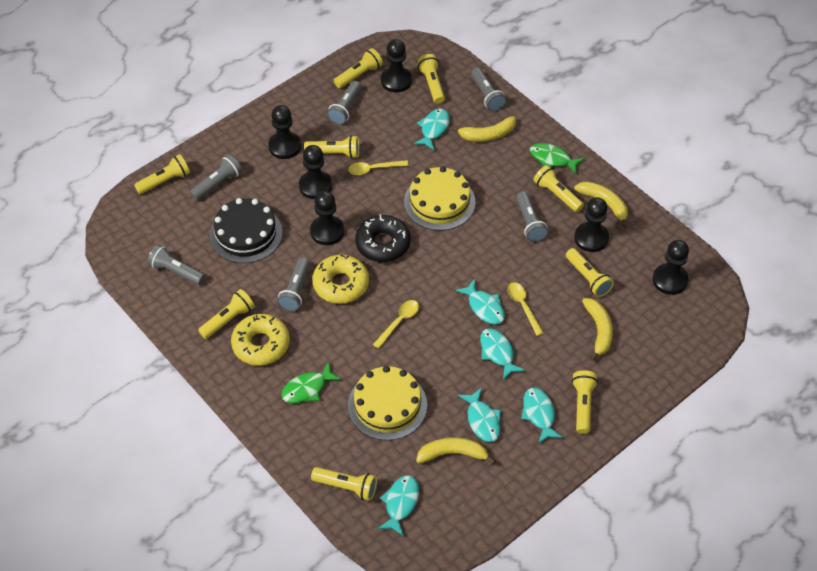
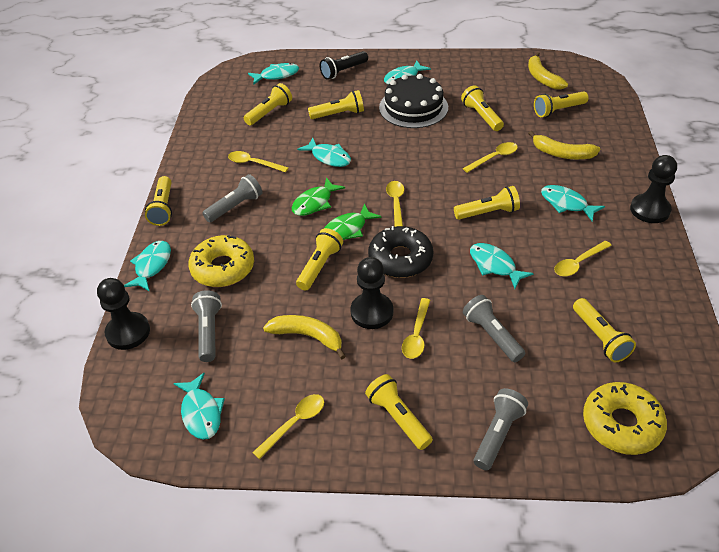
black flashlight: none = 0 -> [320,51,368,80] = 1
black pawn: [268,105,301,159] [299,145,332,199] [310,191,344,245] [381,39,412,92] [574,197,609,252] [653,240,689,295] = 6 -> [97,278,150,350] [350,257,393,329] [630,155,677,223] = 3
grey flashlight: [147,245,205,285] [190,155,242,200] [277,258,310,312] [327,81,361,125] [471,68,506,111] [516,191,548,242] = 6 -> [191,290,222,362] [202,174,262,223] [463,295,525,362] [473,388,528,470] = 4
turquoise fish: [378,475,419,536] [414,109,450,150] [455,279,505,325] [458,388,501,442] [480,328,525,380] [521,388,563,444] = 6 -> [124,241,171,292] [173,373,225,439] [248,63,299,85] [297,138,351,167] [384,60,431,84] [470,243,534,288] [541,185,605,221] = 7
yellow banana: [416,437,496,465] [451,116,516,142] [574,181,628,228] [582,298,613,361] = 4 -> [263,315,346,359] [528,52,568,89] [528,131,600,159] = 3
yellow cake: [348,366,427,440] [404,166,475,231] = 2 -> none = 0
yellow spoon: [348,160,409,175] [373,300,419,349] [507,282,543,336] = 3 -> [228,151,288,173] [252,394,324,459] [386,181,404,227] [402,298,430,359] [463,142,518,173] [554,241,612,276] = 6

